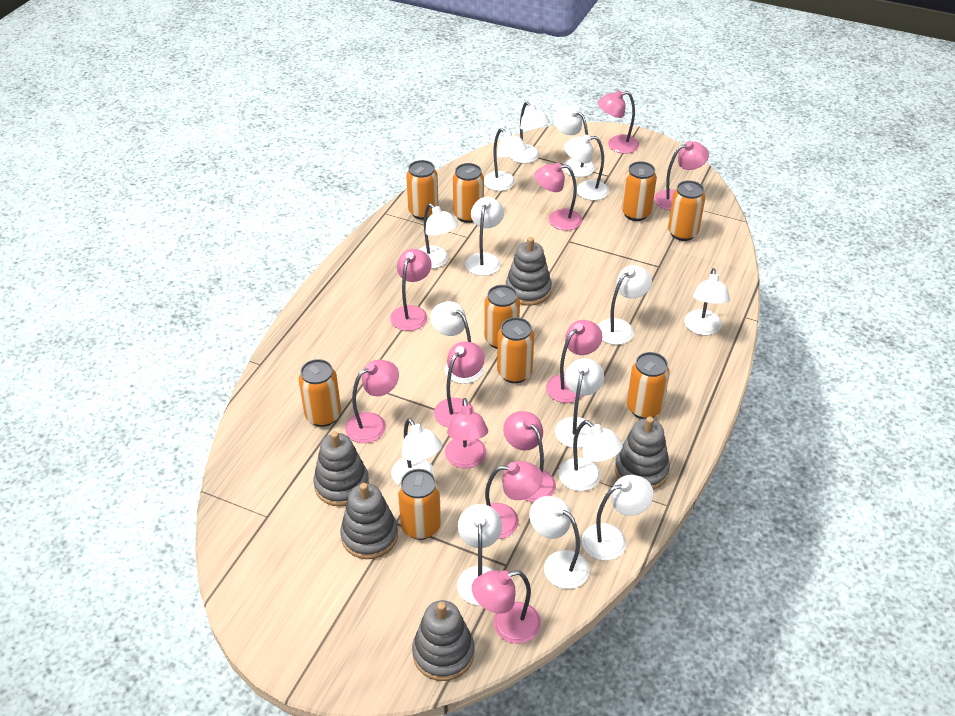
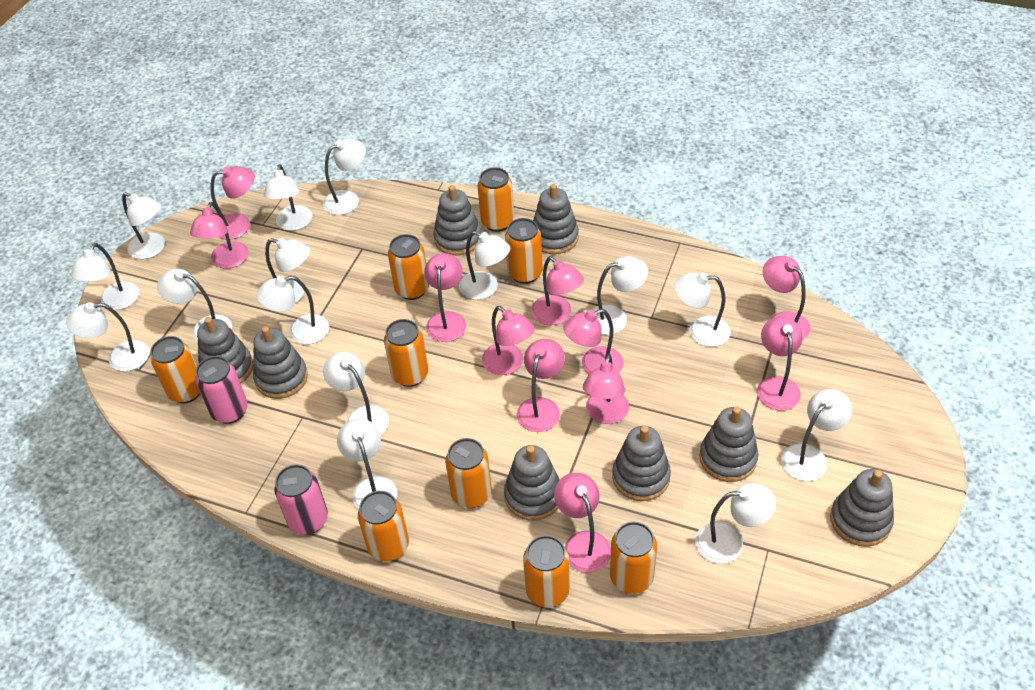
grey stacking toy: [313,431,369,507] [340,483,398,559] [412,600,475,681] [506,237,552,306] [615,416,670,490] = 5 -> [197,317,253,383] [253,326,308,399] [433,185,481,256] [504,445,560,521] [533,184,579,254] [612,426,671,501] [699,407,759,482] [830,469,894,547] = 8
pink can: none = 0 -> [195,356,248,424] [274,464,328,535] = 2

